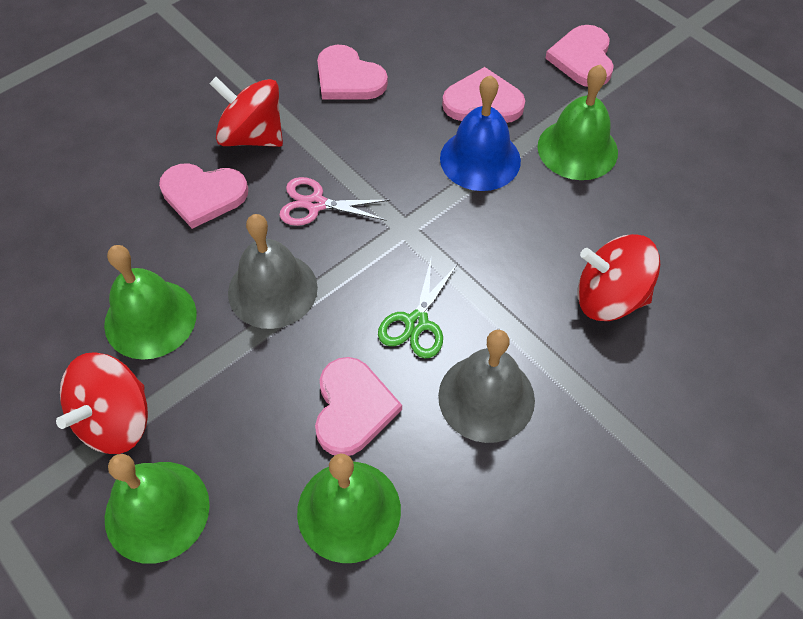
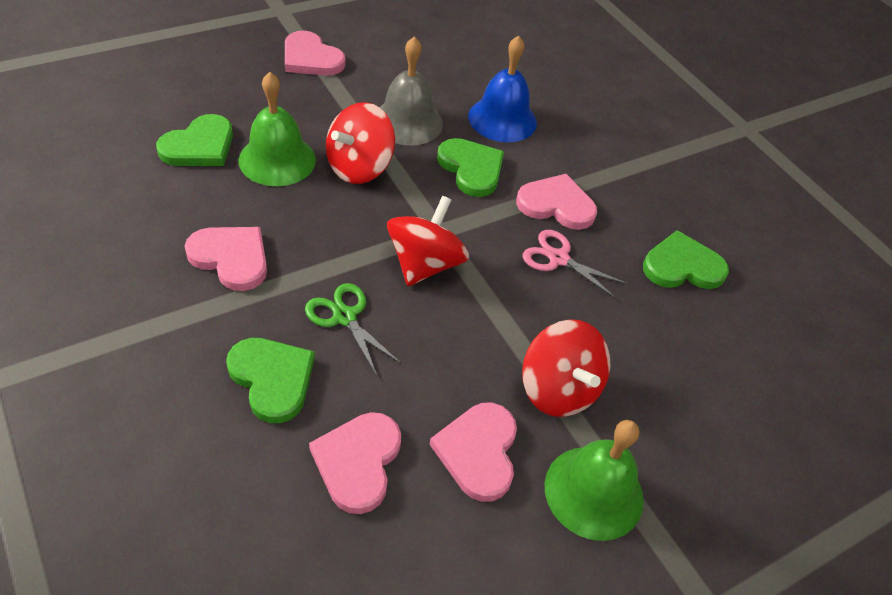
green bell: [104,245,197,360] [105,454,210,564] [297,454,401,563] [538,65,618,180] = 4 -> [238,72,316,186] [544,420,644,541] = 2
green heart: none = 0 -> [156,114,233,166] [226,338,315,423] [437,138,504,197] [643,230,729,289] = 4
grey bell: [228,214,318,329] [438,330,535,443] = 2 -> [380,36,443,146] = 1

